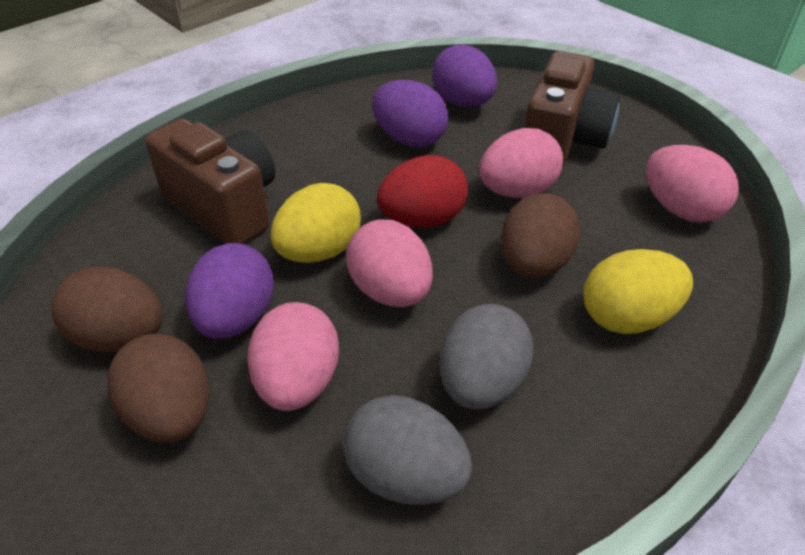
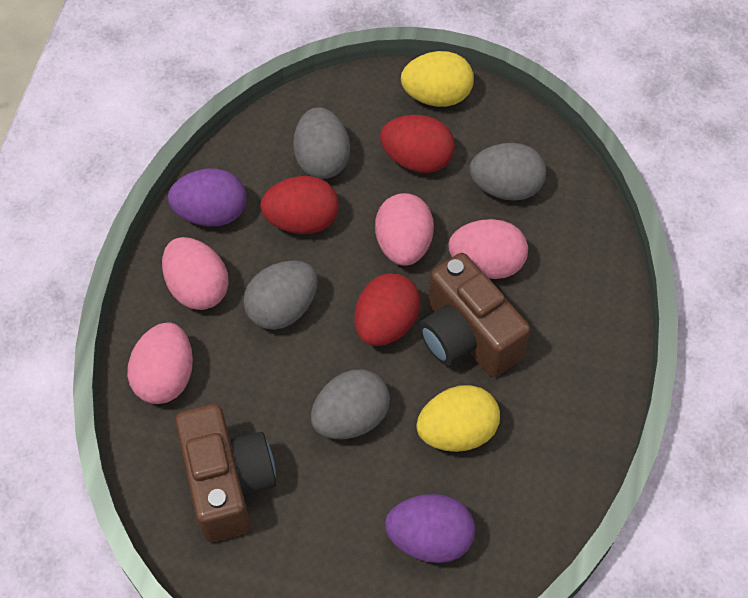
brown egg: [52,267,163,352] [107,333,209,443] [501,193,580,278] = 3 -> none = 0
grey egg: [343,395,472,505] [440,304,534,409] = 2 -> [243,260,318,330] [293,107,350,179] [311,370,390,439] [470,143,546,201] = 4
purple egg: [185,243,274,339] [372,80,449,147] [432,44,497,107] = 3 -> [168,169,247,226] [385,494,475,563] = 2
red egg: [377,155,468,228] = 1 -> [260,176,339,234] [354,273,420,346] [380,115,455,173] = 3

